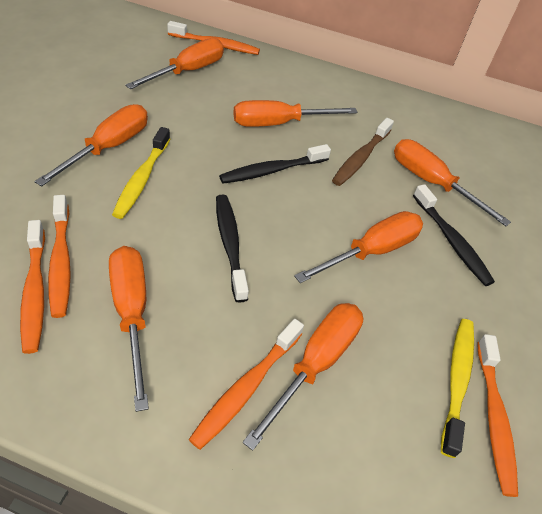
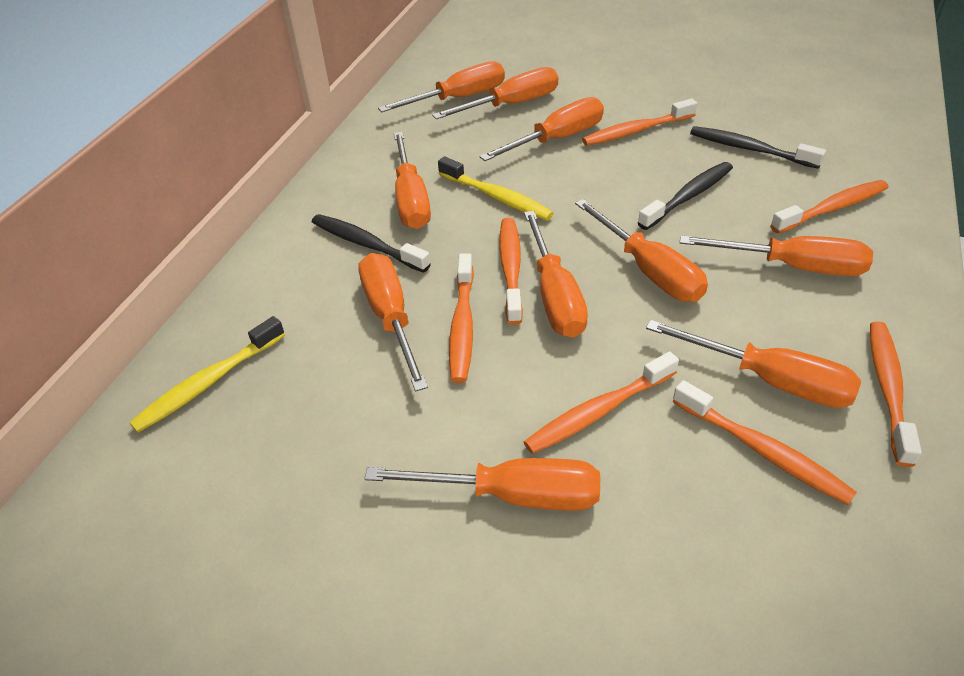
brown toothbrush: [332,118,394,186] = 1 -> none = 0
orange screwdriver: [35,104,148,186] [109,246,149,412] [125,38,224,89] [233,100,357,127] [243,303,363,451] [294,211,423,283] [394,139,511,226] = 7 -> [358,253,428,392] [365,458,600,511] [378,61,505,112] [394,132,431,229] [432,67,558,119] [479,97,604,161] [524,211,588,338] [575,199,708,302] [646,320,861,408] [680,236,873,276] = 10
orange toothbrush: [20,220,45,354] [48,195,71,318] [167,21,260,55] [189,319,304,450] [477,334,518,497] = 5 -> [449,253,474,383] [499,218,523,325] [524,351,679,454] [582,99,697,146] [673,380,857,505] [770,180,889,233] [870,321,922,467] = 7

